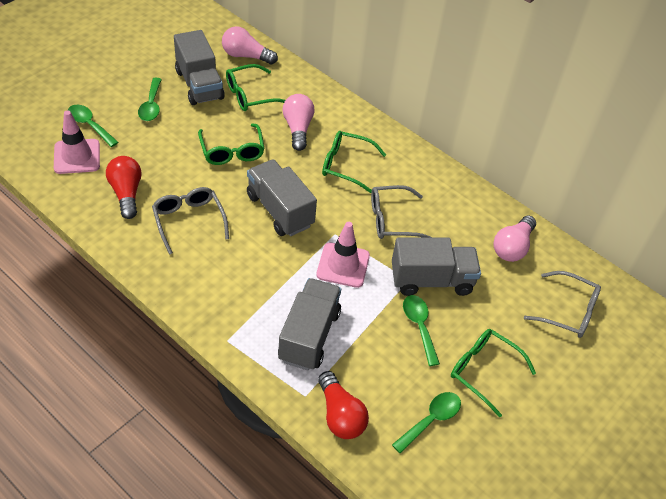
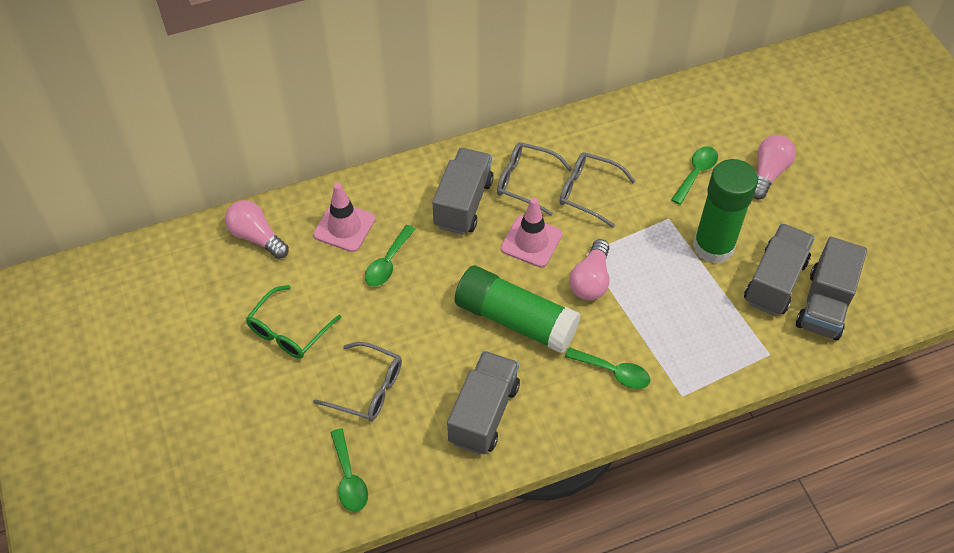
green glasses: [198,124,265,165] [226,64,285,111] [322,131,386,193] [451,329,536,418] = 4 -> [246,285,341,359] = 1
green glue stick: none = 0 -> [455,266,581,354] [693,159,758,264] = 2
red light bulb: [106,156,142,219] [318,371,369,439] = 2 -> none = 0

